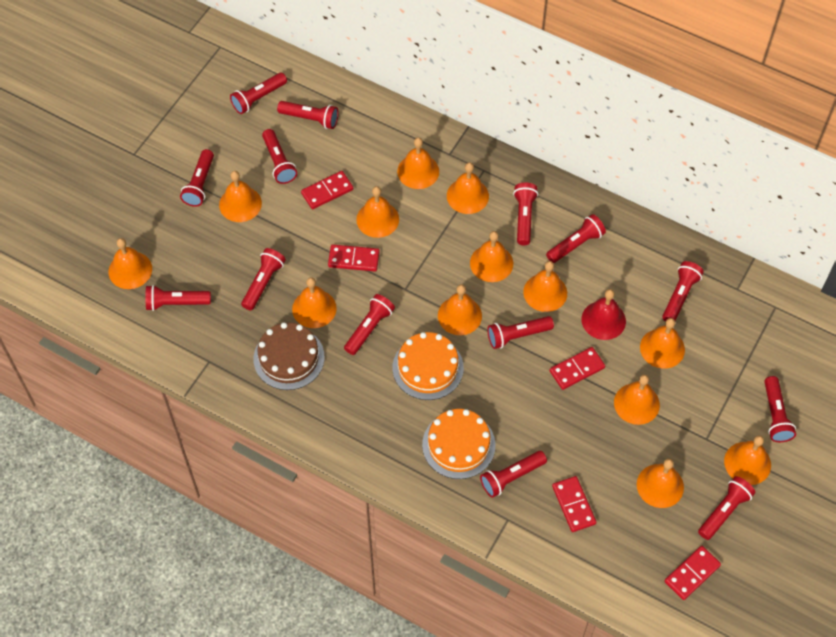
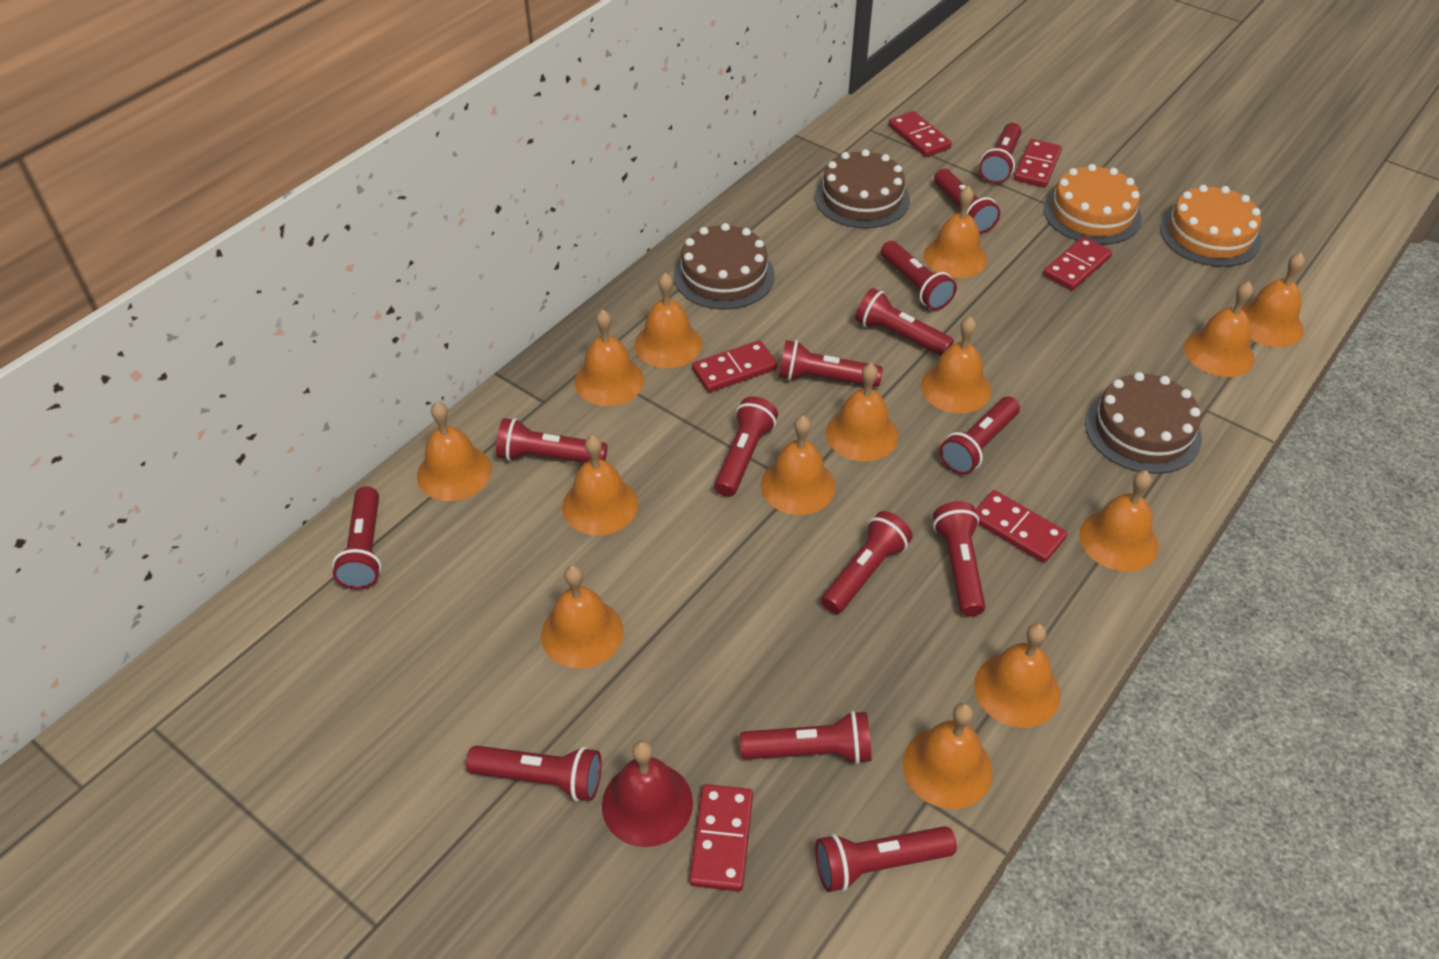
brown cake: [253,323,325,390] = 1 -> [674,223,775,309] [815,149,910,228] [1085,372,1202,474] = 3
orange bell: [109,238,152,289] [219,171,262,222] [292,277,337,328] [356,186,399,238] [397,138,439,189] [438,284,482,335] [447,163,489,214] [470,231,513,282] [523,261,567,312] [614,374,660,425] [637,459,684,508] [640,318,685,369] [724,435,771,485] = 13 -> [417,402,492,501] [541,565,624,668] [562,435,638,536] [575,309,644,406] [634,273,702,368] [761,415,836,515] [826,363,898,462] [903,703,993,809] [921,316,991,413] [924,186,987,278] [974,623,1060,728] [1079,471,1159,572] [1184,281,1254,377] [1241,253,1305,347] = 14
red domino: [301,171,353,209] [328,244,380,271] [549,347,605,390] [552,476,596,532] [664,546,721,600] = 5 -> [689,784,753,892] [692,340,777,392] [888,111,952,157] [975,490,1068,563] [1014,139,1062,187] [1043,237,1112,290] = 6

